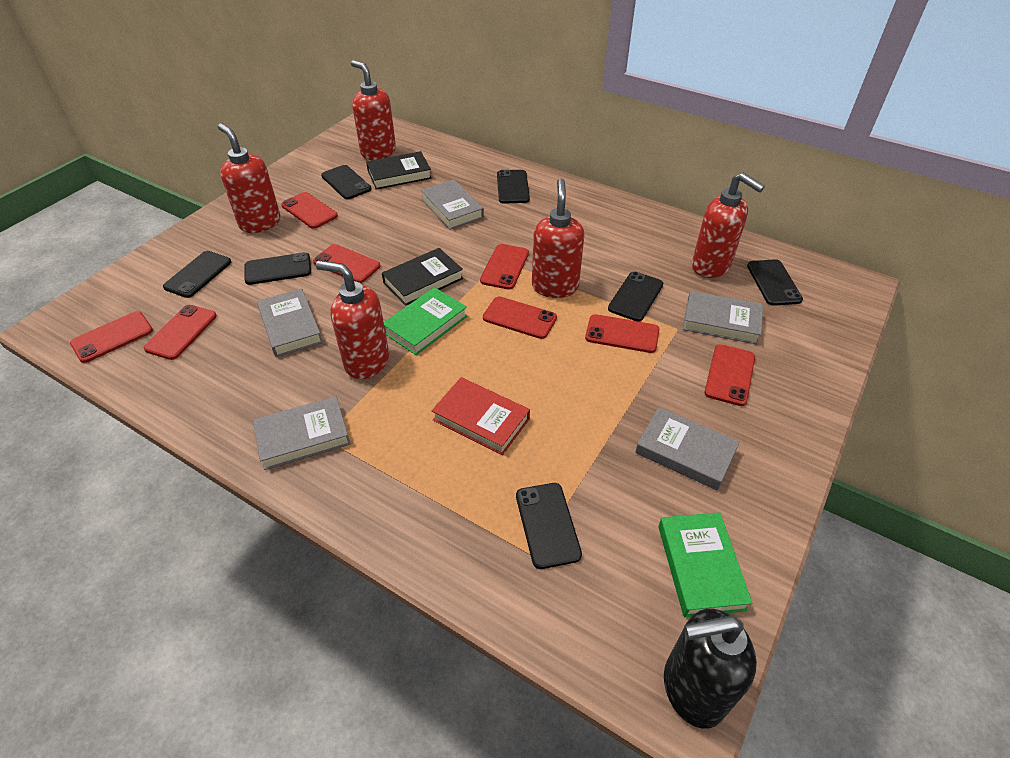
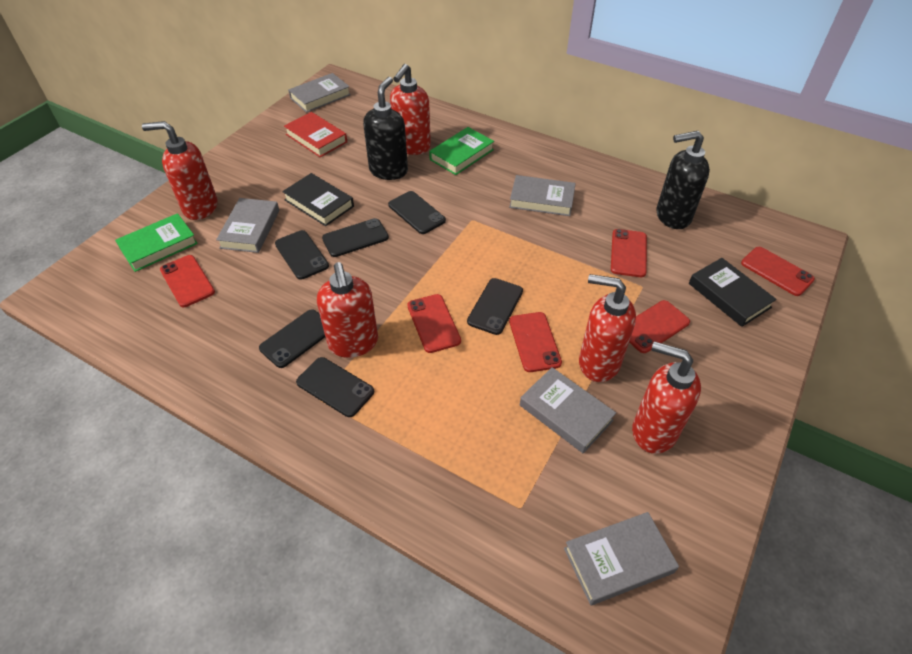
black phone: [163,251,231,298] [244,252,311,285] [321,165,371,199] [497,170,530,204] [516,483,582,569] [608,271,663,322] [747,259,803,306] = 7 -> [259,309,325,368] [275,230,329,280] [296,357,374,417] [322,218,389,257] [388,191,446,234] [467,278,523,335] = 6
black soap dispenser: [664,608,757,729] = 1 -> [363,77,408,180] [656,131,710,229] = 2
red phone: [70,311,153,363] [144,305,217,360] [281,192,338,229] [313,244,381,283] [480,244,529,290] [483,296,557,339] [585,314,659,353] [704,344,755,406] = 8 -> [160,255,215,307] [407,294,461,353] [509,312,562,372] [611,229,647,277] [629,300,690,353] [741,247,815,296] = 6

